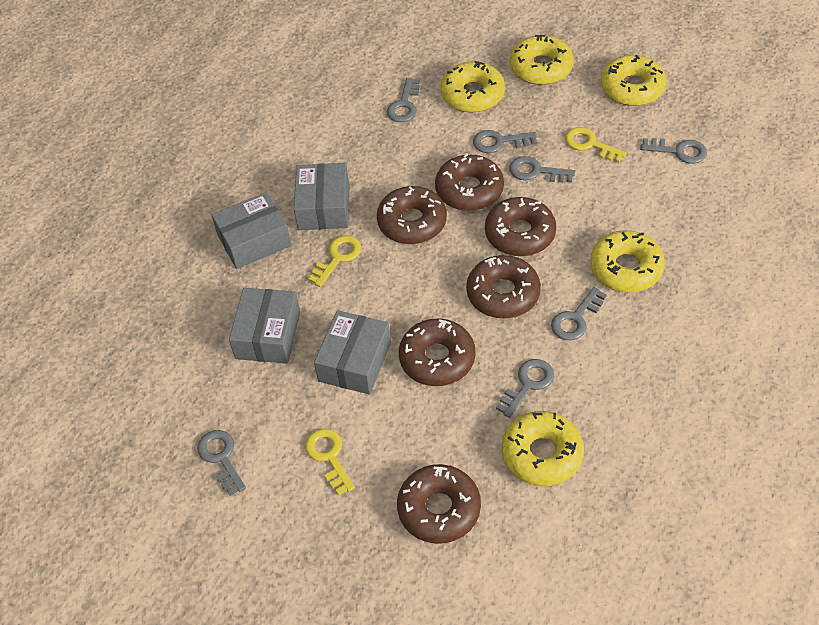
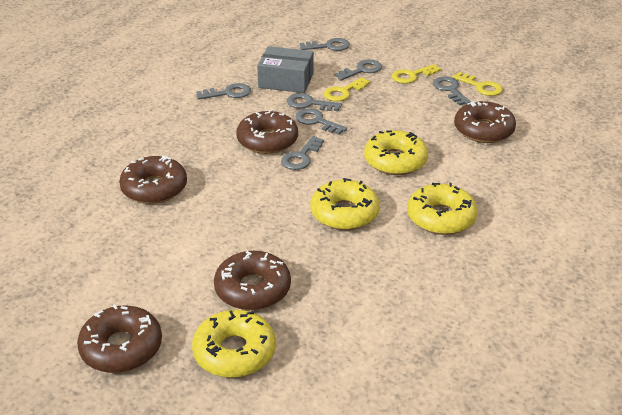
brown donut: [377,186,447,244] [397,464,481,544] [399,318,475,386] [435,153,504,211] [466,255,541,318] [485,197,556,256] = 6 -> [77,304,162,373] [119,156,187,204] [214,251,291,310] [236,110,298,154] [454,101,516,143] = 5
grey box: [212,192,291,269] [229,288,300,364] [294,163,349,230] [314,310,391,394] = 4 -> [257,46,314,93] = 1
yellow donut: [441,61,505,112] [501,411,584,486] [510,35,574,85] [590,230,665,292] [601,55,667,106] = 5 -> [192,310,276,378] [310,178,380,230] [364,130,428,175] [407,183,478,235] = 4

